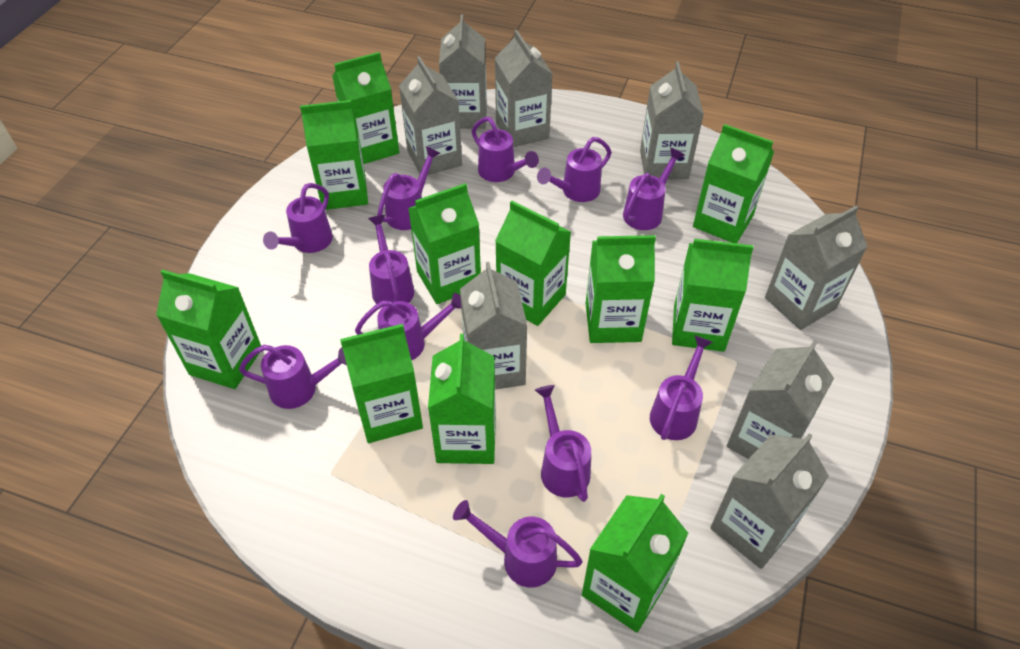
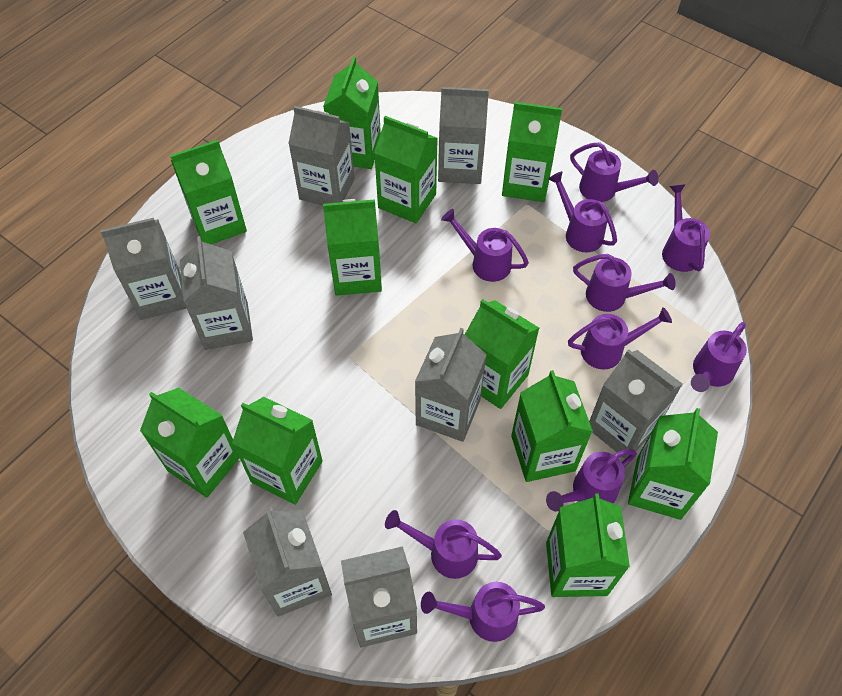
purple watering can: [239,345,347,409] [263,183,333,253] [355,293,461,360] [368,215,414,308] [377,146,440,230] [453,500,583,587] [472,117,539,182] [535,385,591,502] [537,137,612,202] [623,148,685,230] [650,335,713,440] = 11 -> [385,510,502,579] [421,582,545,642] [441,209,529,282] [546,449,637,511] [548,171,617,252] [568,307,672,369] [570,143,658,202] [573,254,676,312] [662,184,710,272] [691,322,747,392] = 10

